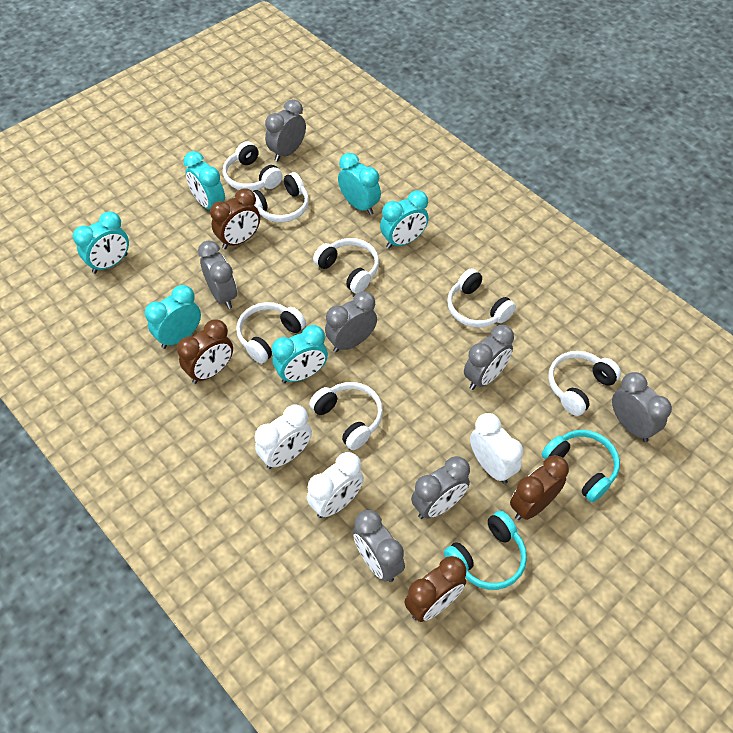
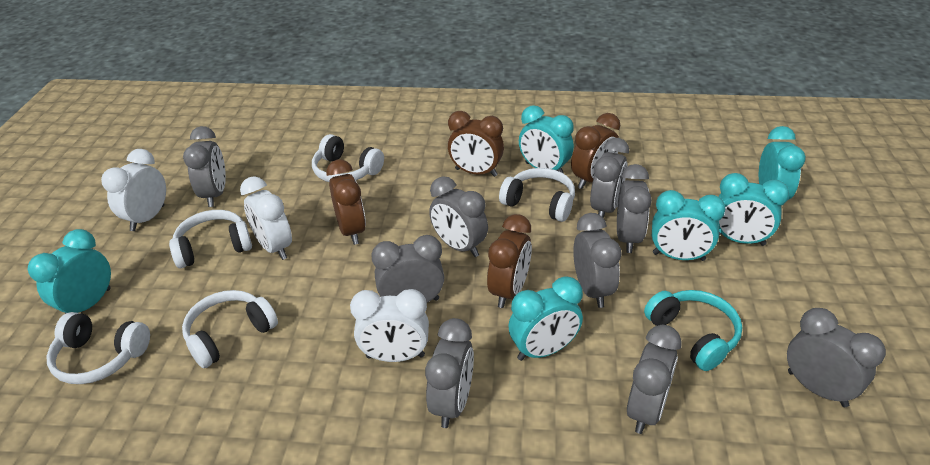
grey clock: [198,240,237,309] [265,99,306,162] [325,291,377,352] [353,510,405,582] [411,456,470,519] [464,325,514,390] [612,372,672,442] = 7 -> [183,126,226,207] [371,235,444,303] [425,318,474,428] [429,176,488,257] [573,213,622,308] [590,138,629,218] [617,164,652,253] [627,325,682,434] [787,308,886,407] = 9
turquoise headphones: [444,511,527,590] [542,430,620,502] = 2 -> [644,290,742,371] = 1
white headphones: [223,141,283,191] [236,302,306,364] [253,172,309,222] [309,382,383,450] [313,238,379,294] [447,268,516,327] [548,351,621,416] = 7 -> [46,312,150,384] [169,210,252,268] [182,290,278,368] [312,134,384,182] [499,168,575,222] = 5

